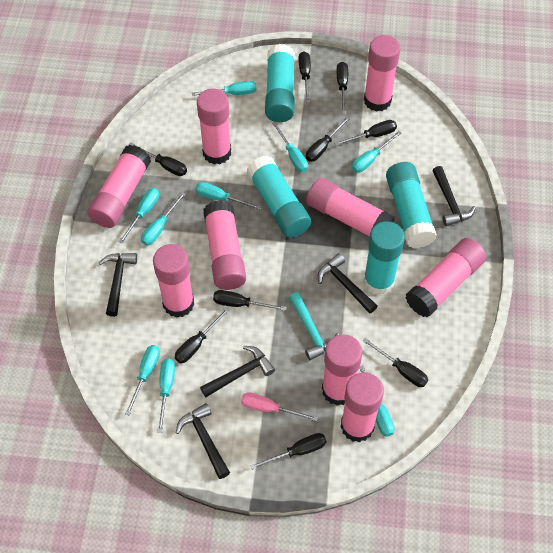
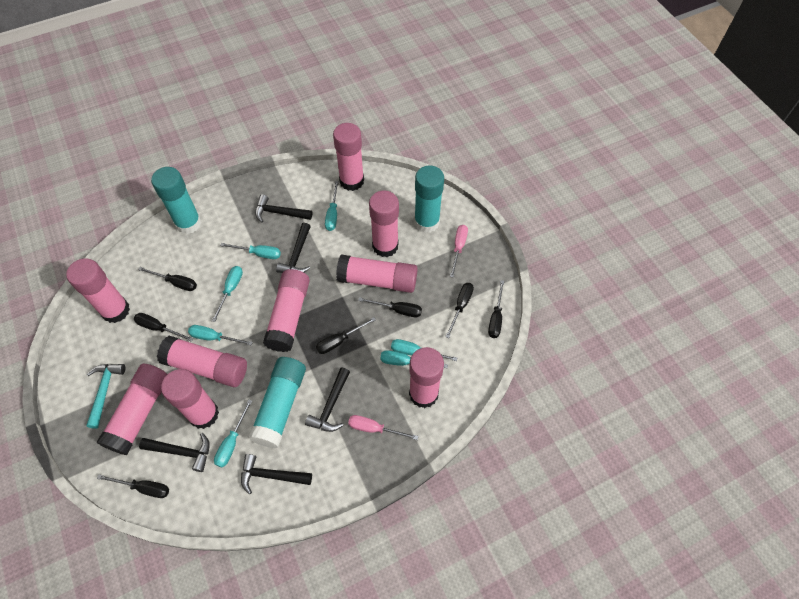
black screwdriver: [129,143,187,176] [175,308,230,363] [213,290,287,311] [250,433,327,470] [299,51,311,103] [306,117,350,162] [334,120,397,146] [336,62,348,114] [363,338,428,387] = 9 -> [97,474,169,498] [134,313,193,342] [138,267,197,291] [316,317,376,354] [358,297,422,317] [445,283,474,338] [488,280,504,338] = 7
pink screwdriver: [241,392,318,421] = 1 -> [348,415,418,440] [450,225,468,278] = 2
turquoise glue stick: [247,155,311,238] [265,44,295,122] [363,221,405,295] [386,162,437,248] = 4 -> [151,167,202,234] [248,357,306,448] [414,165,444,233] = 3
turquoise screwdriver: [119,188,159,244] [125,345,160,415] [141,192,186,245] [158,358,175,433] [192,81,256,96] [195,182,261,210] [272,122,308,172] [352,131,401,173] [359,365,395,437] = 9 -> [188,325,253,346] [212,266,243,322] [214,399,252,467] [220,243,281,259] [325,181,339,231] [380,350,448,368] [391,339,457,361] = 7

